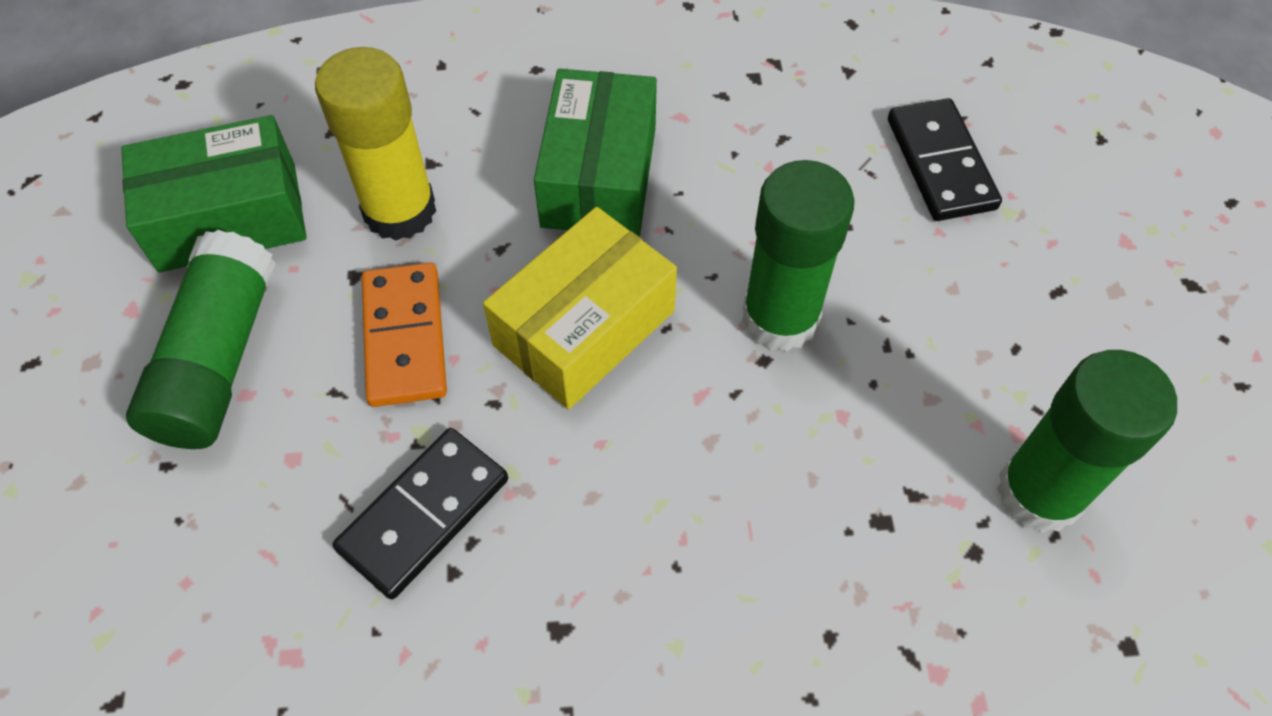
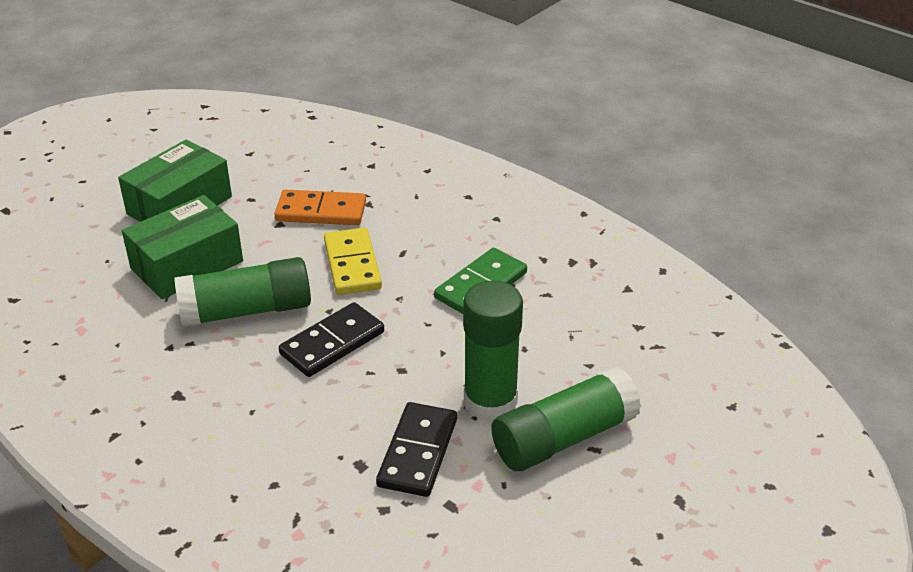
green domino: none = 0 -> [434,248,527,314] = 1
yellow box: [483,207,677,409] = 1 -> none = 0
yellow domino: none = 0 -> [324,228,382,295] = 1
yellow glue stick: [315,47,436,241] = 1 -> none = 0

